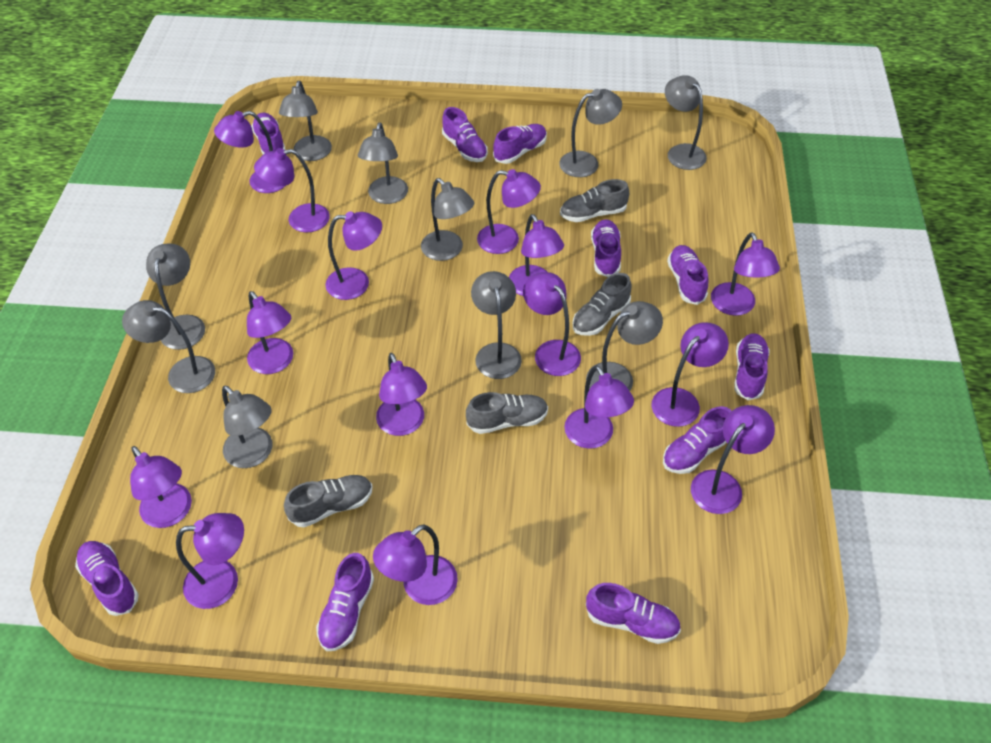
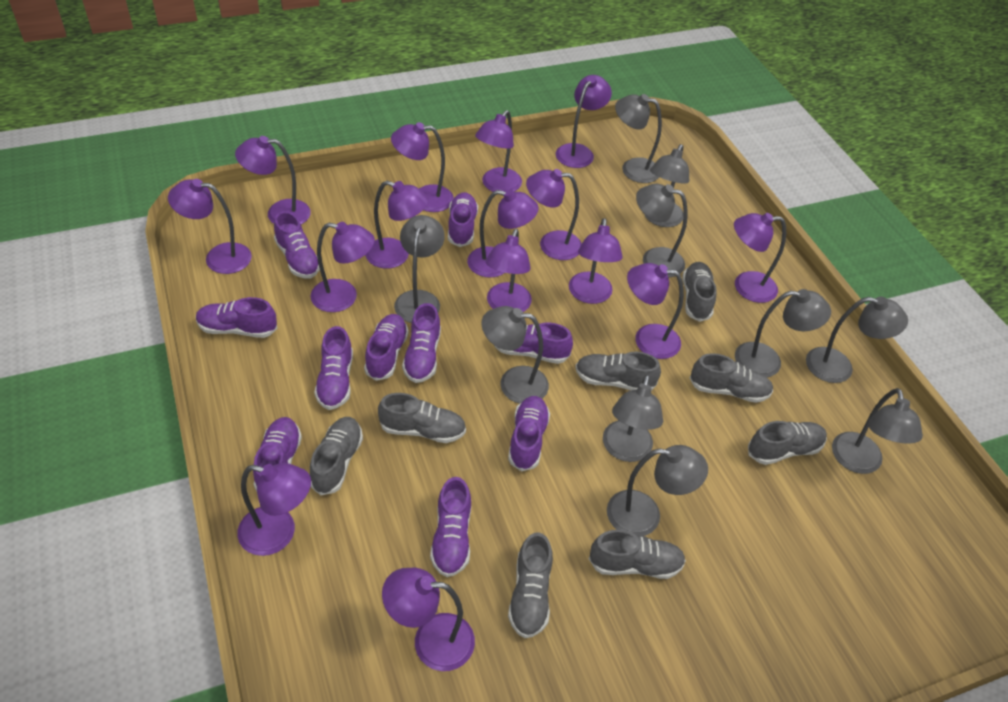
grey shoe: [284,475,372,527] [466,392,548,434] [560,179,629,222] [573,273,632,336] = 4 -> [310,417,363,495] [378,393,466,443] [508,532,553,638] [575,352,661,391] [589,530,686,579] [683,262,717,322] [690,353,773,403] [748,421,827,465] = 8

